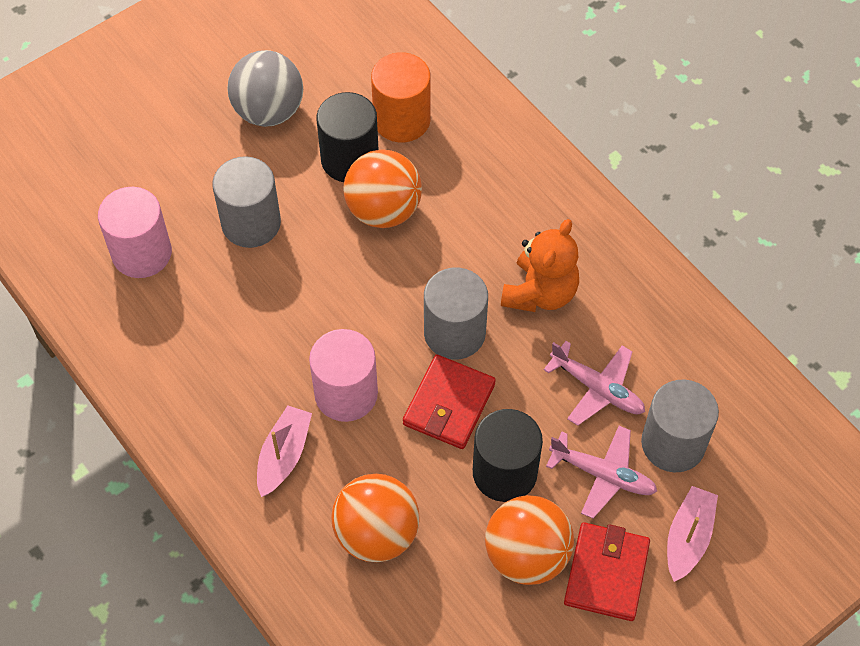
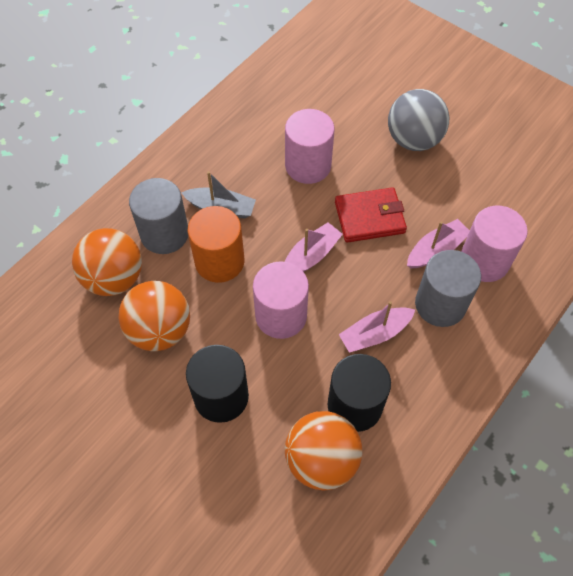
grey boat: none = 0 -> [181,171,256,219] = 1
grey cylinder: [212,156,281,248] [424,267,488,360] [641,380,719,472] = 3 -> [129,178,188,254] [415,250,481,327] = 2
orange teddy bear: [501,219,579,312] = 1 -> none = 0
pink boat: [257,405,312,497] [667,486,718,582] = 2 -> [285,222,343,272] [339,301,415,353] [407,219,470,268] = 3
pink cylinder: [98,187,172,278] [309,329,378,422] = 2 -> [253,261,309,339] [285,109,334,184] [461,206,528,282] = 3
pink plane: [544,341,645,426] [546,426,657,518] = 2 -> none = 0
red wallet: [403,355,496,449] [564,522,650,621] = 2 -> [335,187,407,243] = 1

